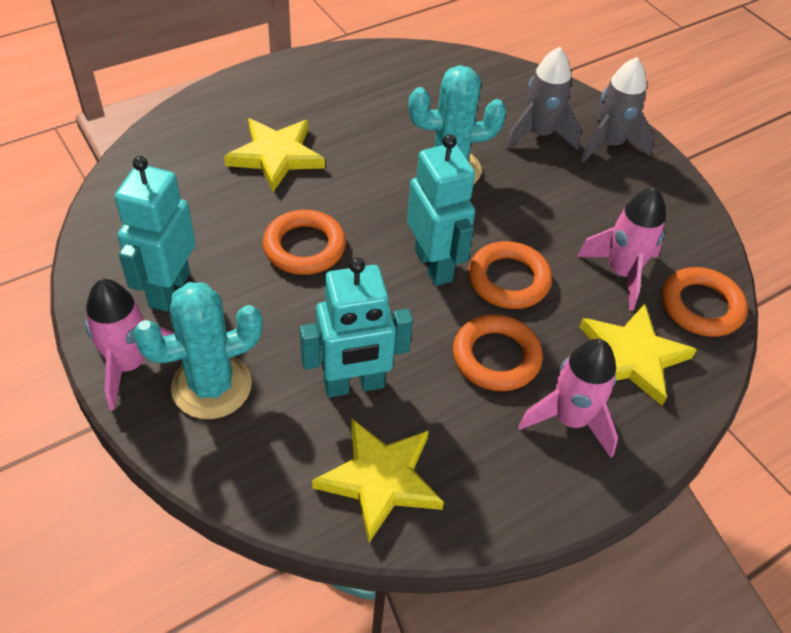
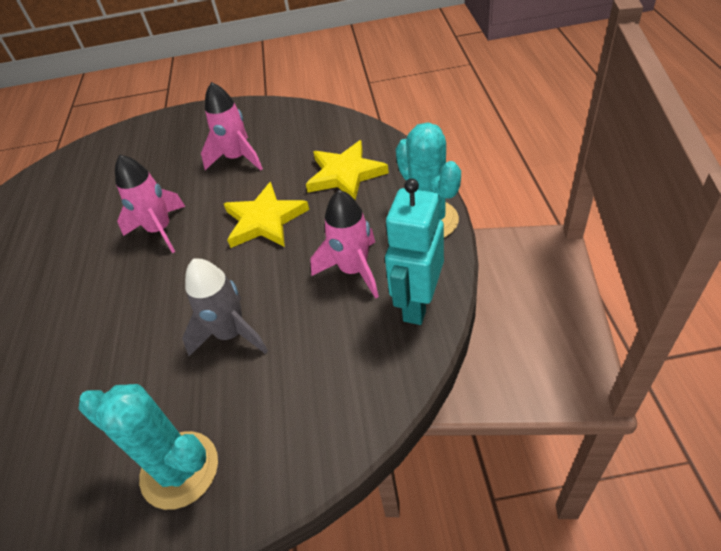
grey rocket: [505,47,581,151] [581,57,654,163] = 2 -> [182,259,268,356] = 1
orange ring: [263,210,346,275] [453,314,543,391] [468,241,552,309] [662,267,748,337] = 4 -> none = 0
turquoise robot: [115,156,195,312] [300,257,413,397] [407,134,475,286] = 3 -> [385,178,444,325] = 1
yellow star: [224,118,325,192] [312,418,444,543] [579,303,697,406] = 3 -> [224,182,309,248] [306,140,389,200] = 2

